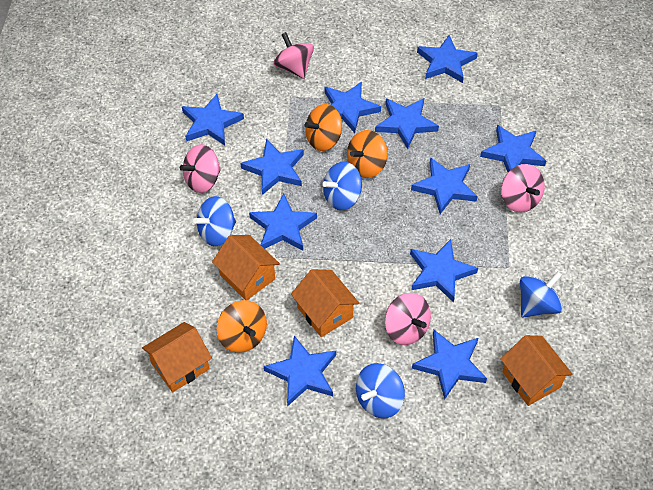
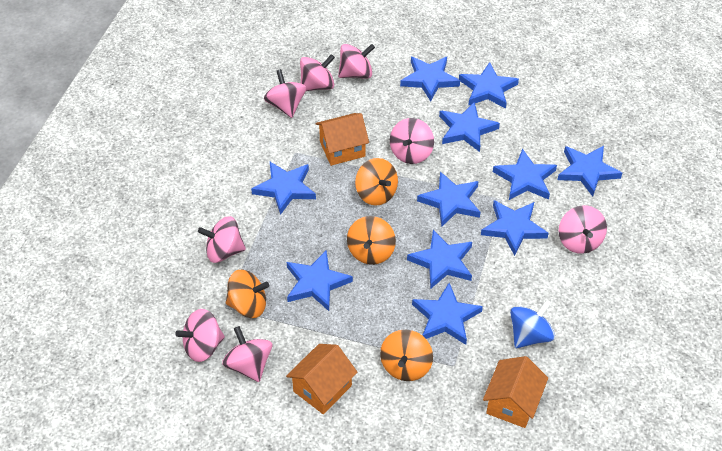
blue spinning top: [193,196,236,246] [323,162,362,210] [356,363,405,419] [520,271,563,318] = 4 -> [510,300,555,348] = 1
orange house: [142,322,212,392] [212,235,280,300] [291,269,359,337] [500,335,573,406] = 4 -> [286,344,357,414] [316,113,369,166] [483,356,548,428] = 3
orange spinning top: [217,300,267,353] [305,104,342,151] [347,130,388,178] = 3 -> [226,270,269,318] [347,216,396,265] [355,158,398,206] [380,330,433,381] = 4
pink spinning top: [180,144,221,193] [273,32,314,79] [385,293,431,345] [501,164,545,213] = 4 -> [175,309,225,362] [198,216,246,263] [222,326,272,382] [264,69,307,118] [300,54,335,91] [338,44,375,79] [390,118,434,164] [559,205,607,254] = 8

